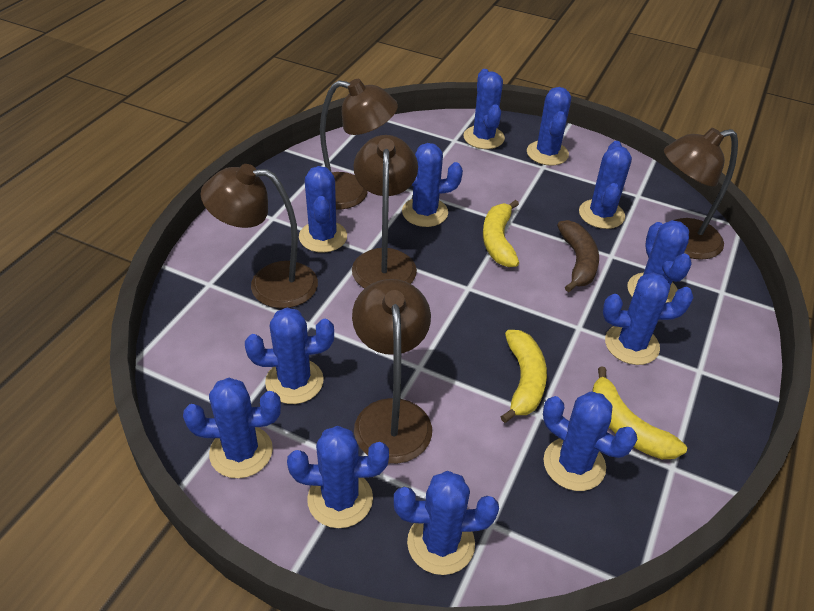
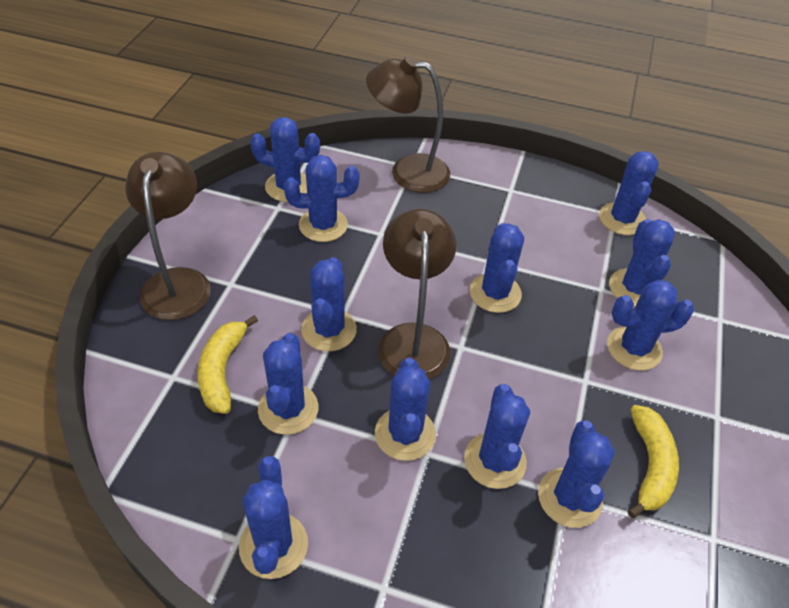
brown banana: [557,220,599,292] = 1 -> none = 0
brown lamp: [201,164,318,308] [320,79,398,210] [352,135,418,288] [352,279,432,464] [664,128,738,260] = 5 -> [125,152,211,320] [366,56,450,193] [378,209,456,379] = 3
yellow banana: [483,200,519,267] [501,330,547,423] [592,366,687,459] = 3 -> [198,315,258,414] [628,405,679,518] = 2

